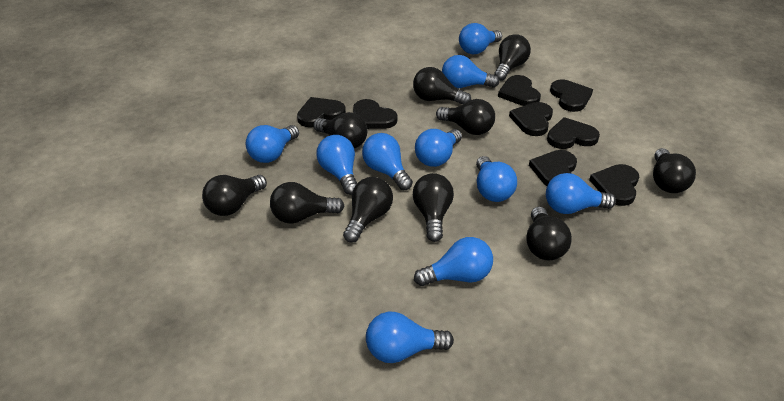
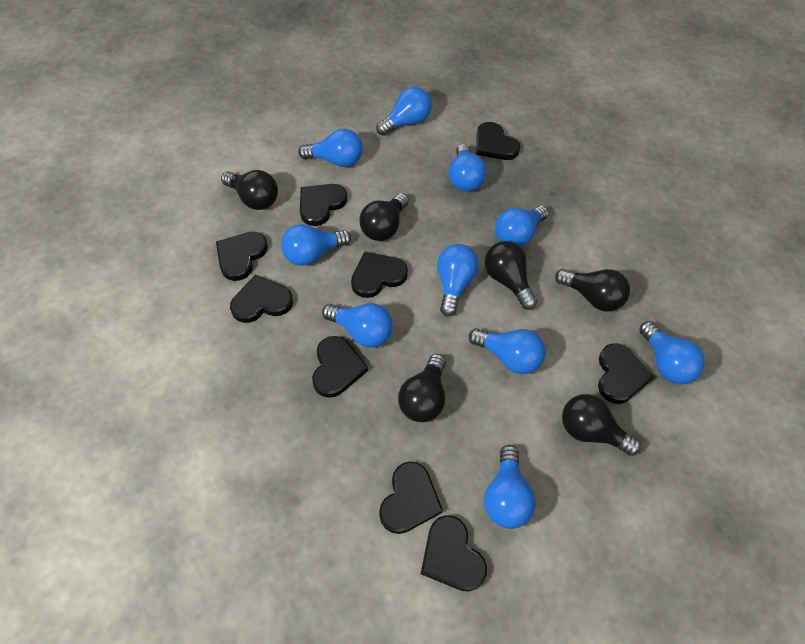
black heart: [297,97,346,127] [353,99,398,129] [498,75,541,106] [509,102,553,136] [529,150,577,186] [547,117,600,149] [550,80,593,112] [589,164,639,206] = 8 -> [216,232,268,281] [230,275,293,323] [300,184,347,226] [312,336,368,398] [351,252,408,298] [379,461,443,534] [421,515,487,592] [476,122,520,160] [598,343,654,404] = 9
black light bulb: [202,175,267,216] [270,182,344,224] [313,112,367,148] [343,177,393,243] [413,67,471,104] [413,173,454,242] [436,99,495,135] [494,34,531,81] [526,207,572,260] [653,148,696,193] = 10 -> [221,170,278,210] [359,193,409,241] [398,354,446,422] [485,241,537,310] [555,269,630,311] [562,394,641,456] = 6

